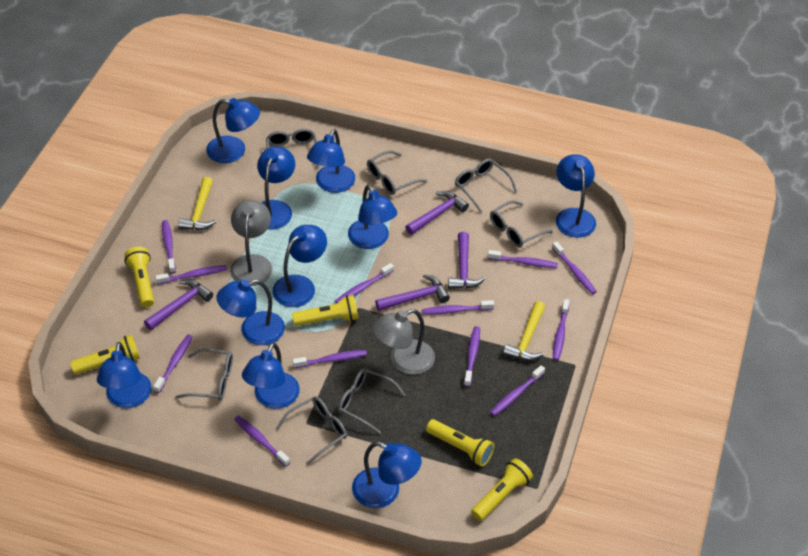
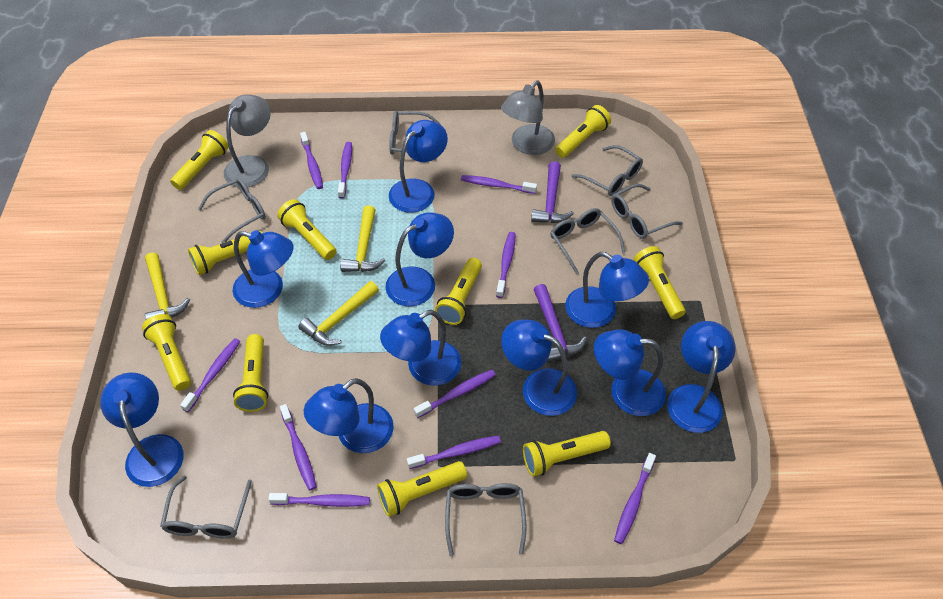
purple hammer: [144,279,213,330] [375,274,450,311] [405,191,469,235] [448,232,485,289] = 4 -> [531,161,574,223] [533,284,587,362] = 2
purple toothbrush: [153,335,193,393] [155,265,227,285] [162,220,176,274] [234,415,290,467] [292,350,367,368] [335,263,394,304] [422,300,494,315] [464,326,480,387] [488,250,558,268] [490,365,545,416] [552,241,597,294] [553,299,569,361] = 12 -> [180,338,240,412] [268,493,370,507] [280,404,317,491] [300,132,323,189] [338,142,352,199] [407,435,501,469] [414,370,496,418] [461,175,537,194] [496,232,515,298] [614,453,656,544] = 10
yellow flashlight: [70,335,140,375] [124,247,154,307] [292,295,358,326] [426,419,494,467] [471,458,533,521] = 5 -> [142,314,191,391] [170,130,229,190] [188,231,262,275] [233,334,268,412] [277,199,337,260] [377,461,467,517] [435,258,482,325] [523,431,611,476] [555,105,611,158] [633,246,686,319] = 10
yellow hammer: [178,177,216,230] [503,301,545,361] = 2 -> [145,252,190,320] [298,281,379,346] [340,205,385,272] = 3

